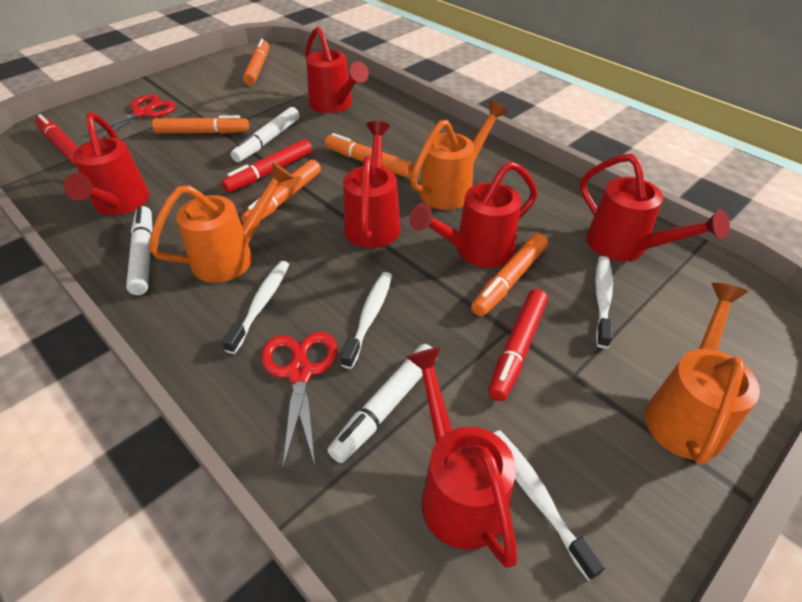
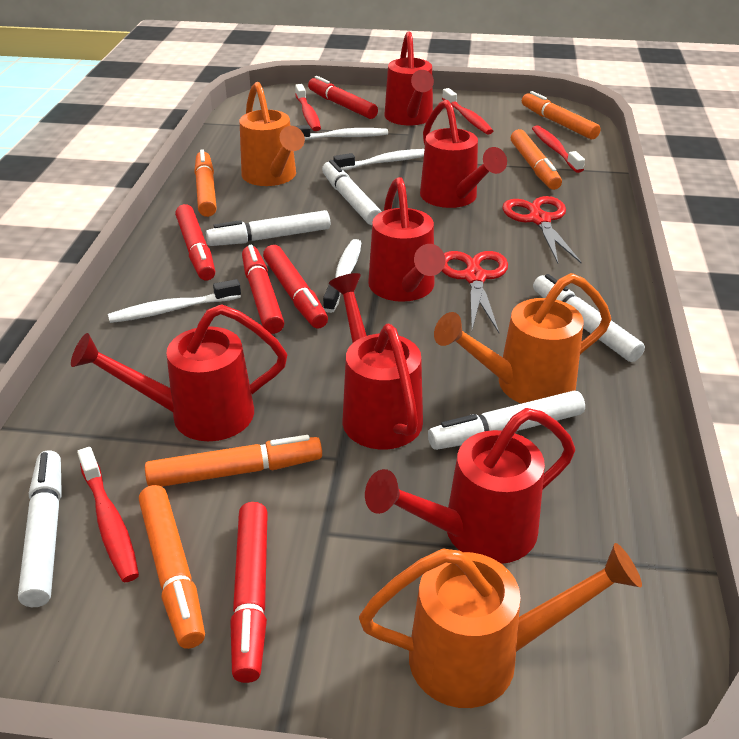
red marker: [35,114,78,165] [221,139,312,193] [488,289,548,401] = 3 -> [175,204,215,280] [230,502,268,683] [242,245,284,334] [263,245,328,329] [308,76,378,119] = 5
red toothbrush: none = 0 -> [77,447,139,582] [295,84,321,131] [442,88,493,134] [532,125,585,173] = 4
white marker: [126,206,153,295] [230,107,300,162] [327,344,437,463] = 3 -> [18,451,62,607] [206,210,330,246] [322,160,382,225] [428,391,585,450] [533,274,645,362] = 5

